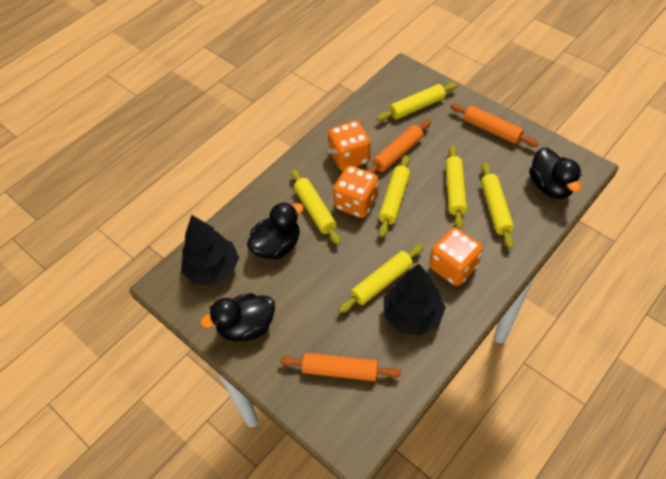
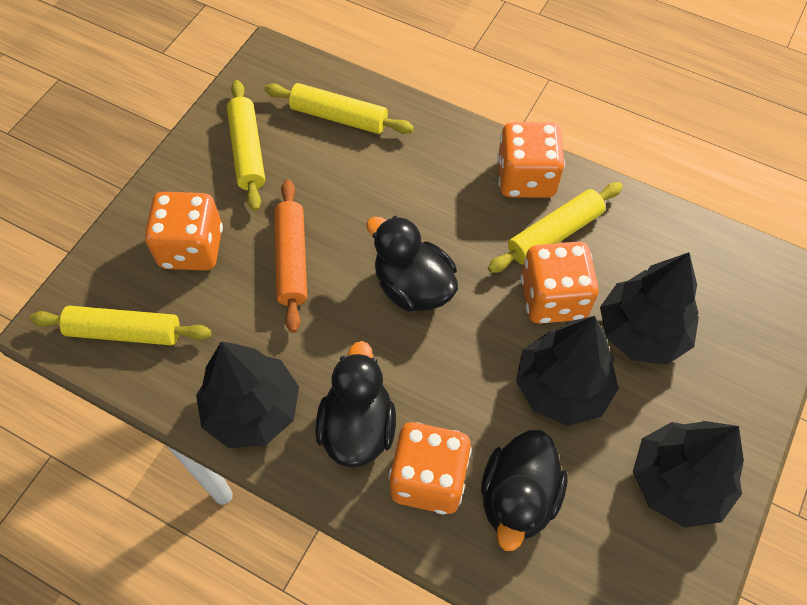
black tree: [181,215,239,285] [384,264,446,336] = 2 -> [196,341,299,448] [516,316,619,426] [600,252,699,365] [633,421,744,528] = 4
orange dice: [328,121,370,171] [333,165,379,218] [429,227,483,286] = 3 -> [144,192,223,271] [389,422,472,514] [497,122,565,198] [520,241,599,324] = 4
orange rolling pin: [280,353,401,381] [366,119,431,173] [450,103,539,147] = 3 -> [274,180,307,333] = 1
yellow rolling pin: [291,169,341,245] [338,244,424,313] [376,83,458,121] [378,155,410,237] [445,145,467,229] [481,163,514,249] = 6 -> [29,306,211,346] [227,80,265,211] [264,83,414,134] [488,182,623,273] = 4

